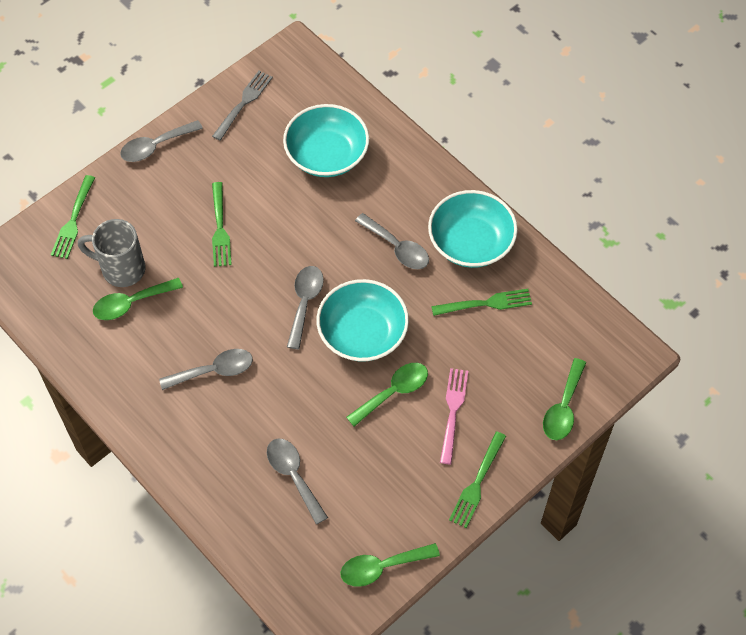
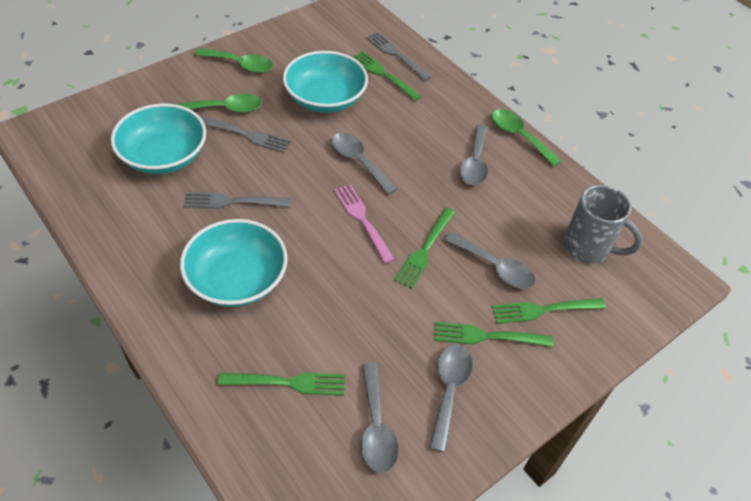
green fork: [51,175,95,259] [212,182,232,267] [431,289,532,316] [449,432,506,528] = 4 -> [218,373,345,396] [352,51,421,101] [394,208,455,289] [434,322,553,347] [492,298,606,324] = 5
green spoon: [93,278,183,320] [340,543,440,587] [346,363,428,427] [543,358,586,440] = 4 -> [175,93,262,113] [195,48,273,73] [491,109,561,167] = 3
grey fork: [212,71,273,141] = 1 -> [184,192,291,209] [200,116,291,153] [366,32,431,81] = 3

